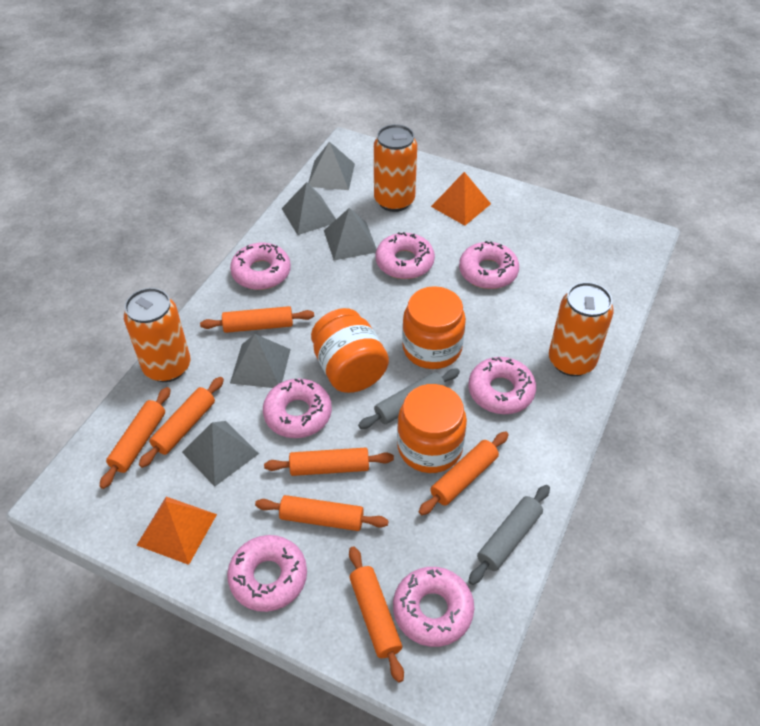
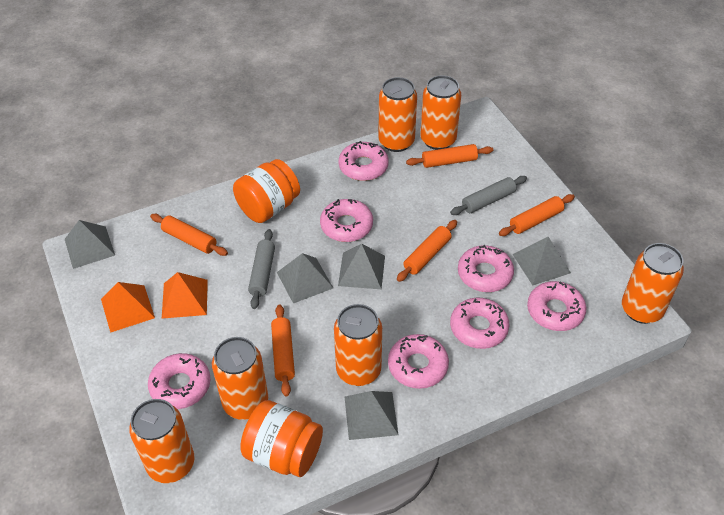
orange can: [124,288,190,382] [374,124,417,212] [549,282,614,376] = 3 -> [129,399,195,483] [212,337,268,420] [334,304,382,386] [378,77,417,152] [420,75,461,150] [622,243,684,324] = 6
orange jar: [311,308,389,393] [397,384,467,473] [402,286,466,369] = 3 -> [233,159,300,223] [240,400,323,477] = 2
orange rolling pin: [100,387,171,489] [139,377,224,468] [200,306,314,333] [255,495,389,531] [264,448,394,476] [349,546,404,683] [419,431,509,515] = 7 -> [150,214,228,256] [271,305,295,397] [397,220,457,282] [406,144,493,168] [499,194,575,236] = 5

